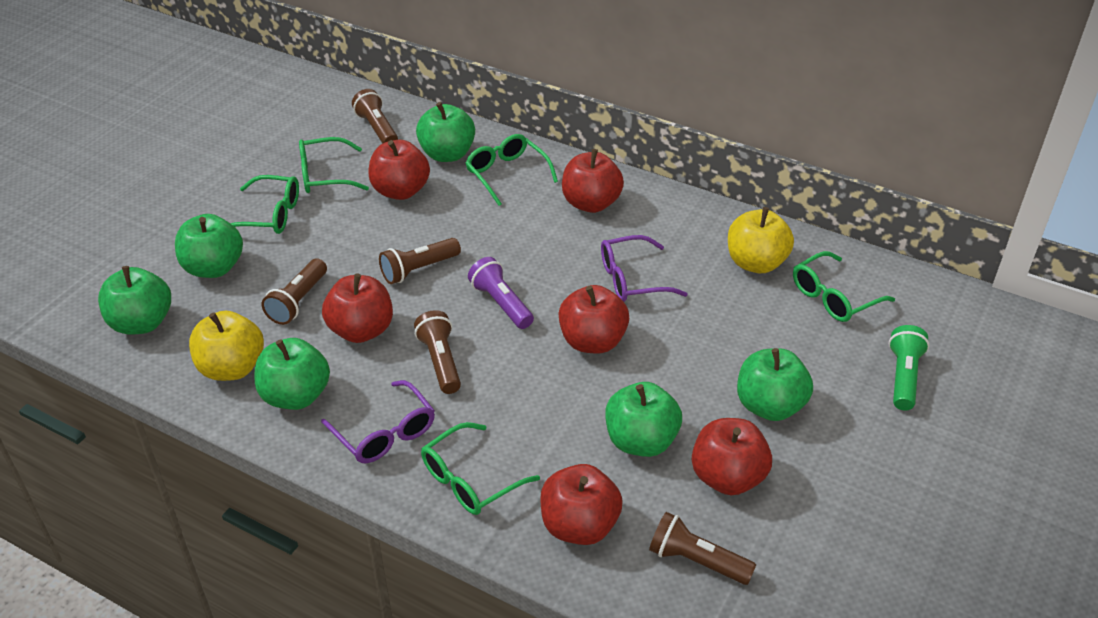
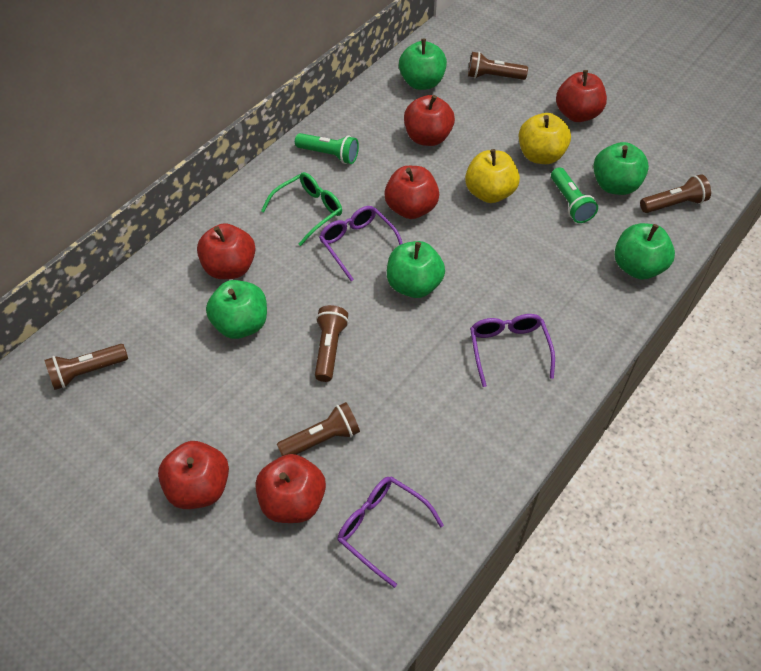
green apple: [98,266,171,334] [175,214,243,278] [255,338,330,410] [416,102,475,162] [605,382,682,457] [737,348,813,421] = 6 -> [206,280,267,339] [387,241,445,298] [399,39,447,90] [593,142,649,195] [614,223,675,279] = 5
green flashlight: [889,325,929,411] = 1 -> [295,133,359,164] [551,167,598,223] = 2
green glasses: [230,175,299,234] [299,137,369,193] [421,422,540,515] [466,134,558,206] [793,251,895,322] = 5 -> [261,172,342,246] = 1
purple flashlight: [468,257,534,329] = 1 -> none = 0
purple glasses: [321,380,435,463] [601,235,688,302] = 2 -> [319,206,403,281] [337,476,444,588] [470,314,555,387] = 3

